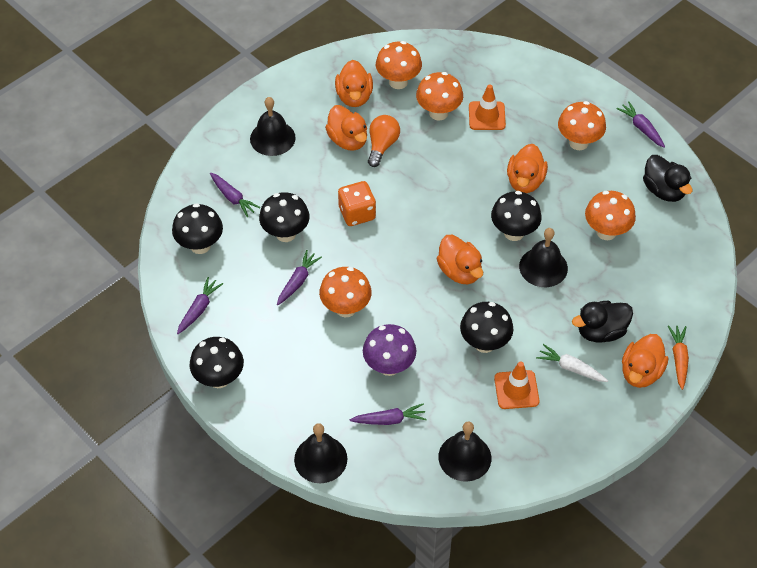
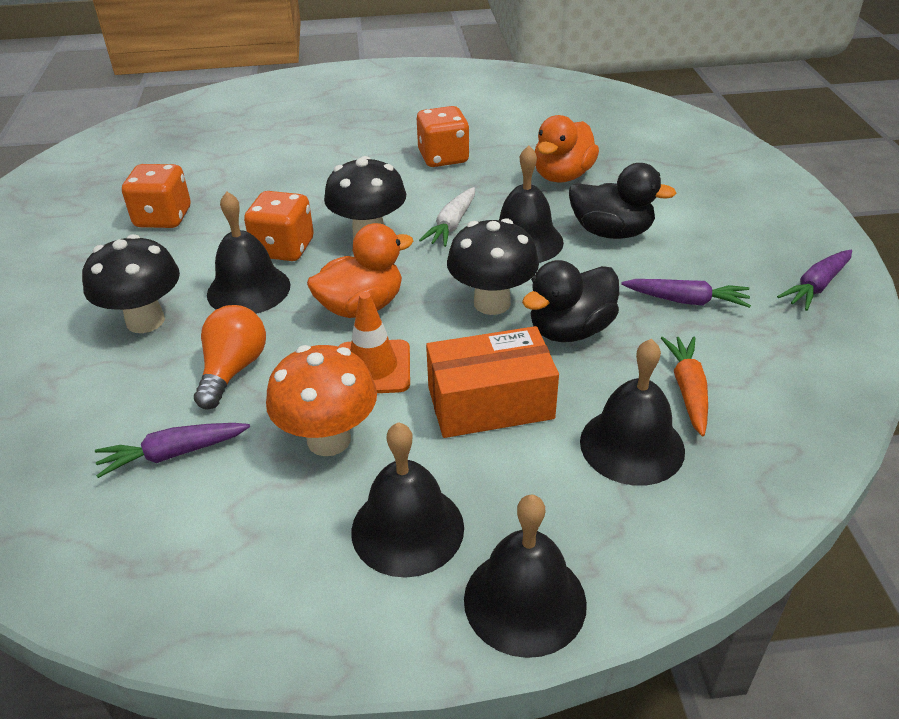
black bell: [250,97,296,156] [294,423,347,483] [438,422,491,482] [519,228,568,287] = 4 -> [207,191,290,314] [351,422,464,578] [464,494,587,658] [499,145,564,263] [580,339,685,486] = 5
black mushroom: [172,203,223,254] [190,337,244,388] [259,192,310,242] [460,302,513,353] [491,191,542,241] = 5 -> [82,234,180,333] [324,156,406,239] [447,218,539,315] = 3
orange box: none = 0 -> [426,326,559,438] = 1
orange dice: [338,181,376,226] = 1 -> [122,164,190,228] [244,191,314,261] [417,106,470,167] = 3
orange duck: [325,105,367,151] [335,60,373,107] [437,235,483,284] [507,144,548,193] [622,334,668,388] = 5 -> [307,223,413,318] [535,115,599,182] = 2
orange mushroom: [319,267,372,317] [376,41,422,89] [416,72,463,121] [558,101,606,150] [585,191,636,240] = 5 -> [266,345,377,456] = 1
orange traffic cone: [469,84,506,130] [494,361,539,409] = 2 -> [338,292,410,393] = 1
purple carrot: [177,277,223,334] [210,173,260,217] [277,250,322,305] [350,403,427,425] [616,101,665,148] = 5 -> [95,423,250,478] [621,279,751,308] [777,250,852,311] = 3
purple mushroom: [363,324,416,376] = 1 -> none = 0

